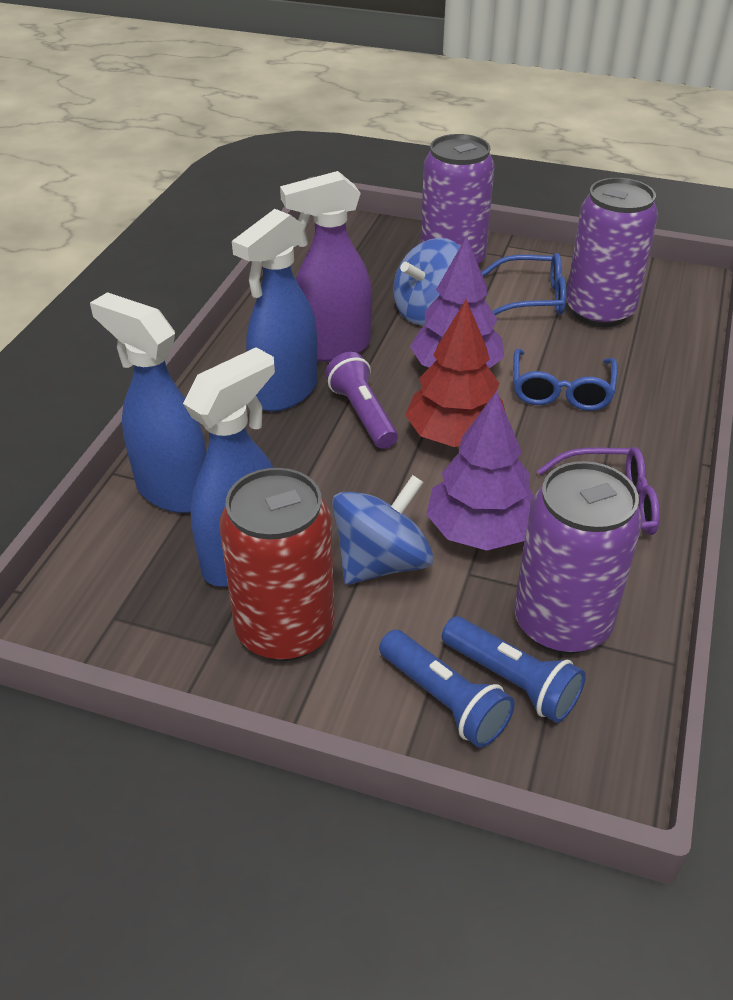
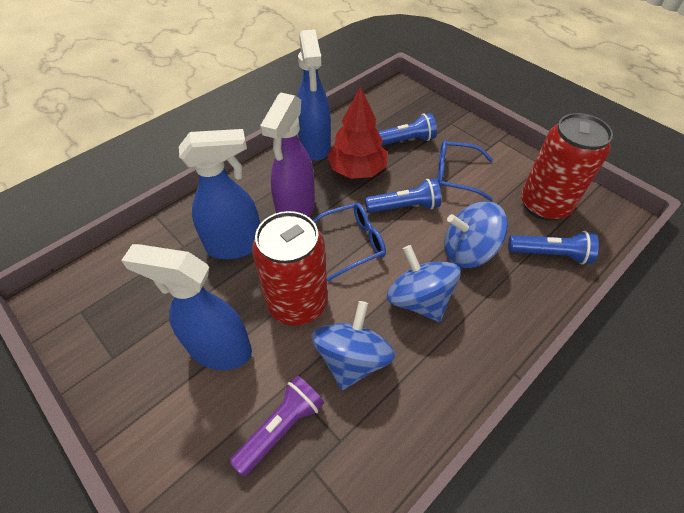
blue flashlight: [379,630,515,748] [442,616,586,723] = 2 -> [365,179,441,213] [378,113,437,146] [508,231,599,265] = 3
blue spinning top: [332,475,434,584] [393,238,460,325] = 2 -> [311,301,395,390] [387,245,461,322] [444,201,508,268] = 3
purple can: [420,134,495,264] [514,461,643,654] [566,178,658,327] = 3 -> none = 0
purple glasses: [537,447,660,535] = 1 -> none = 0
purple tree: [410,236,504,369] [426,391,533,551] = 2 -> none = 0
red can: [219,468,335,661] = 1 -> [252,211,327,326] [521,113,613,221] = 2

